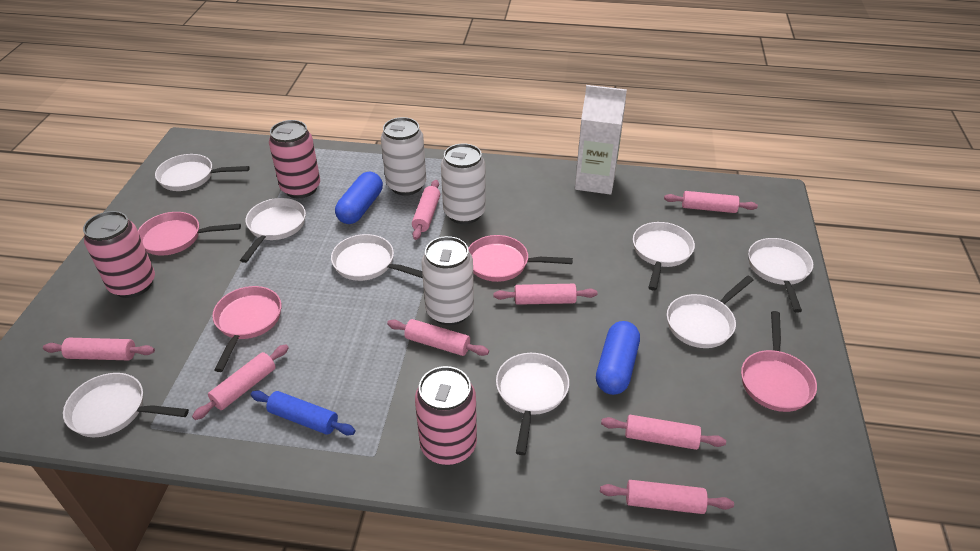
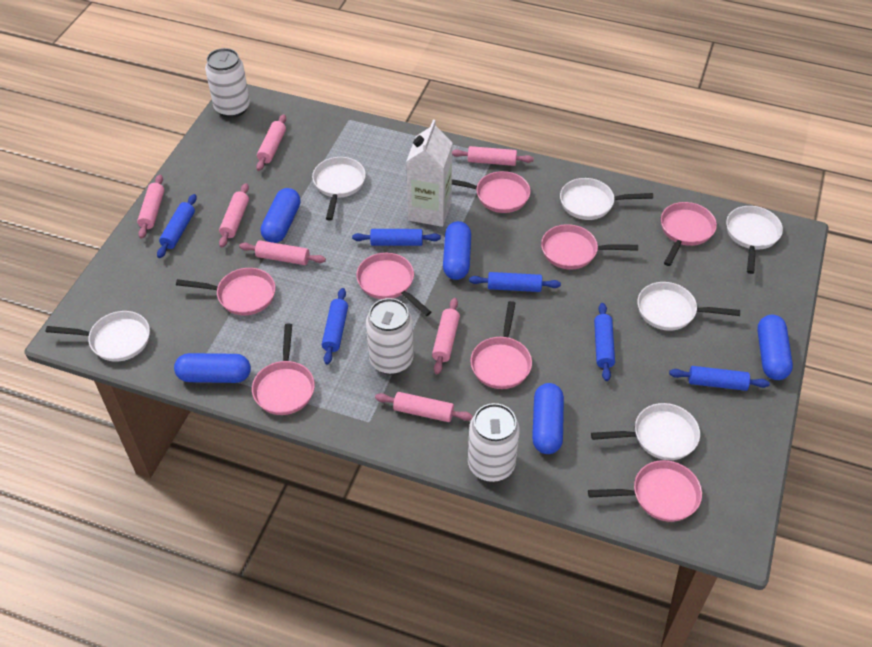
blue capsule: [335,172,383,224] [596,321,640,395] = 2 -> [174,353,251,383] [261,188,301,243] [443,221,471,280] [532,383,564,454] [757,315,793,380] = 5
blue rolling pin: [251,390,355,435] = 1 -> [157,194,197,258] [322,288,348,364] [352,229,441,246] [469,272,561,292] [594,303,615,381] [669,366,770,391] = 6
pink can: [83,211,155,298] [269,120,320,198] [415,366,477,465] = 3 -> none = 0
pink pan: [138,212,241,256] [212,286,282,372] [468,235,573,282] [741,311,817,412] = 4 -> [176,268,276,315] [252,324,315,415] [356,253,432,316] [452,171,530,213] [470,301,532,389] [541,224,638,269] [588,460,702,522] [661,202,717,266] = 8
pink rolling pin: [43,338,155,360] [192,344,289,420] [387,319,489,356] [412,180,440,240] [493,284,597,305] [600,480,734,514] [601,415,726,450] [664,191,758,213] = 8 -> [137,174,164,239] [219,183,249,248] [239,240,326,265] [256,114,286,171] [375,392,473,422] [432,298,460,374] [452,146,534,166] = 7
white pan: [63,373,189,437] [155,154,250,191] [240,198,306,263] [331,234,423,281] [496,353,569,455] [633,222,695,291] [667,276,754,348] [748,238,813,313] = 8 -> [45,311,150,362] [312,157,366,221] [560,178,653,220] [591,403,700,460] [637,282,740,331] [726,206,783,274] = 6

